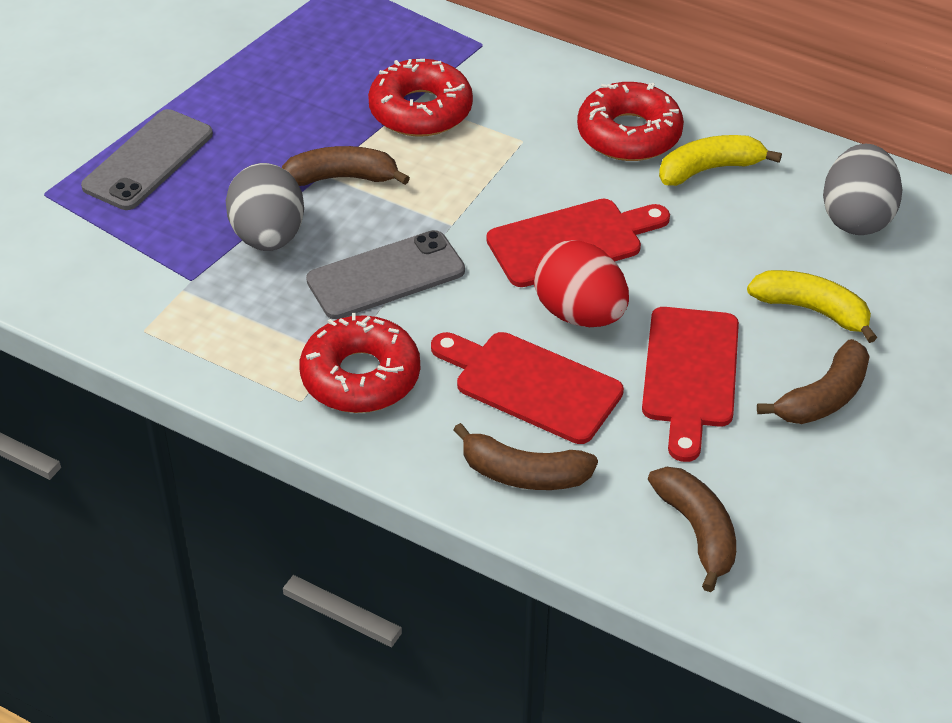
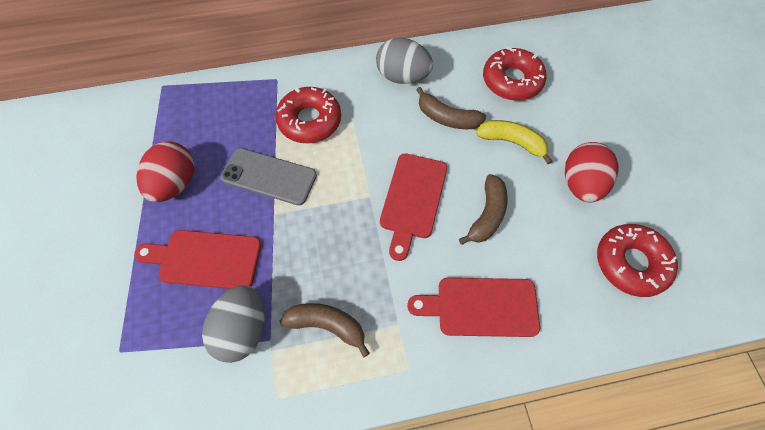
brown banana: [282,146,410,186] [453,423,598,490] [648,467,736,592] [757,339,870,424] = 4 -> [280,303,370,358] [416,87,486,129] [459,174,508,245] = 3
grey phone: [81,109,213,210] [306,230,465,319] = 2 -> [221,148,317,205] = 1
red egg: [534,240,629,327] = 1 -> [136,142,194,202] [565,142,618,202] = 2
yellow banana: [659,135,782,186] [747,270,877,343] = 2 -> [476,120,552,164] = 1

